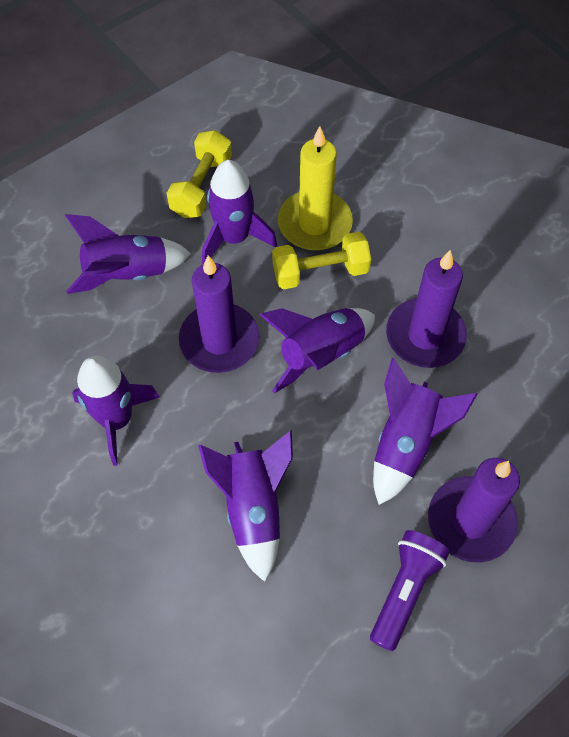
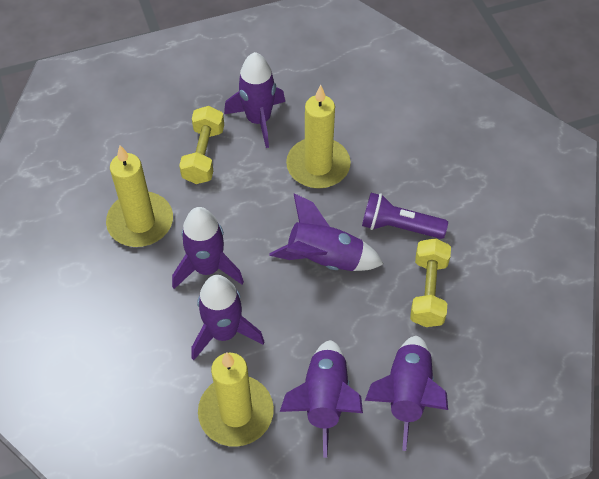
purple candle: [179,255,259,373] [386,250,467,368] [428,458,520,562] = 3 -> none = 0
yellow candle: [278,126,353,250] = 1 -> [106,145,173,247] [198,352,274,447] [286,85,351,189] = 3

